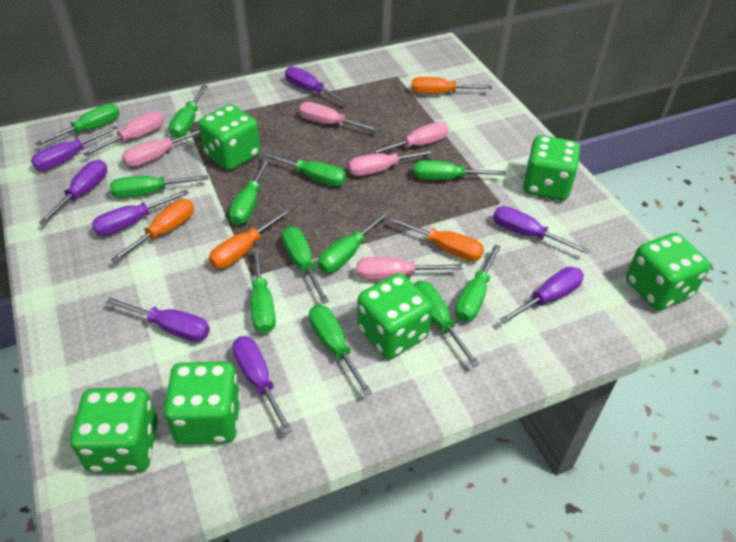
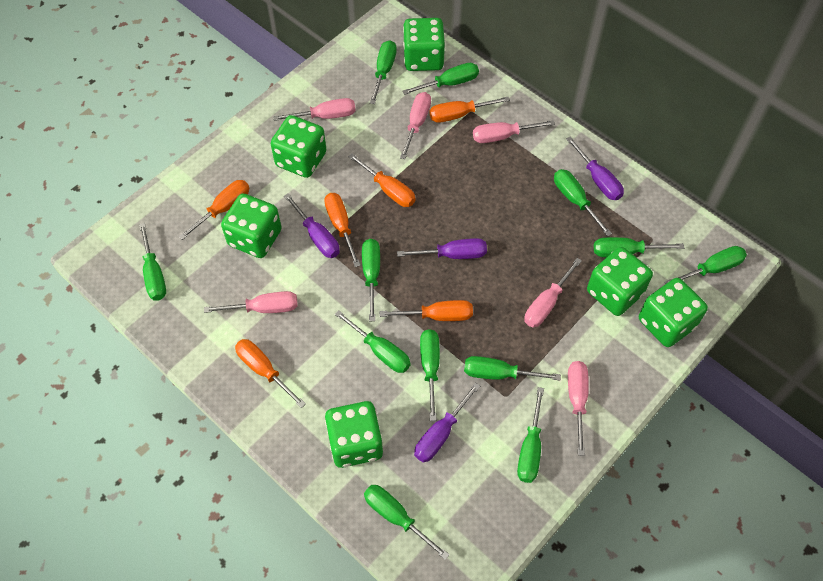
orange screwdriver: [111,199,194,263] [209,209,291,269] [388,217,484,261] [411,77,492,94] = 4 -> [179,180,250,240] [235,339,306,408] [324,193,361,267] [348,153,416,207] [380,300,473,321] [429,97,510,123] = 6
purple screwdriver: [31,126,118,171] [39,160,107,225] [92,190,189,236] [106,297,210,342] [232,336,293,435] [285,66,349,104] [493,206,590,254] [499,267,584,324] = 8 -> [284,193,340,258] [397,238,487,259] [414,382,480,463] [566,136,624,200] = 4

